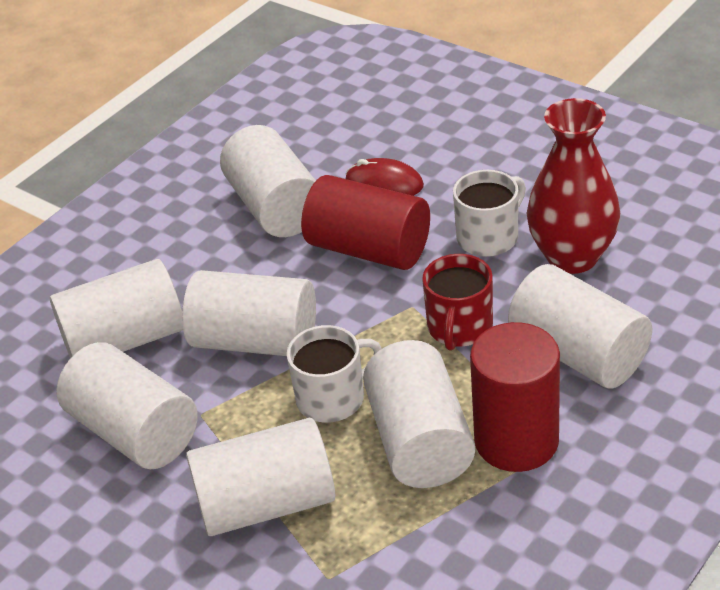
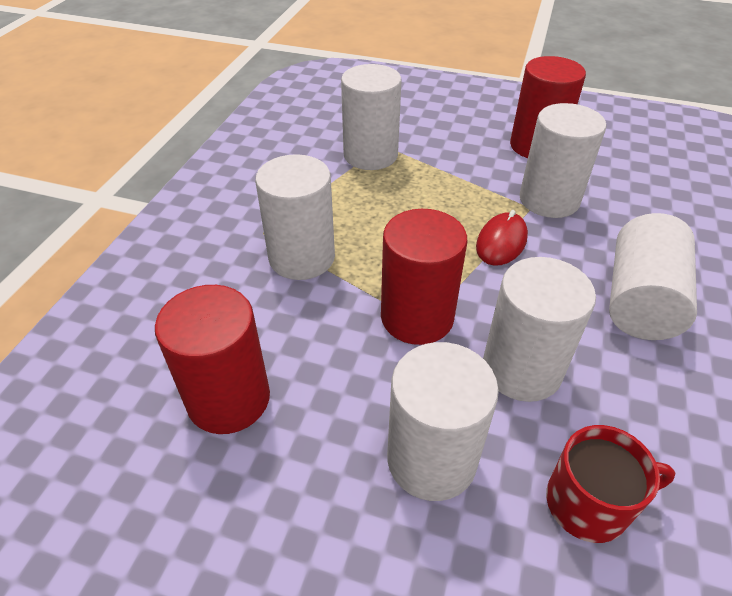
red cylinder: [301,175,430,270] [470,322,560,472] = 2 -> [155,285,270,434] [381,209,468,345] [510,56,586,158] = 3
red vase: [527,98,620,274] = 1 -> none = 0
white cylinder: [50,259,183,358] [56,342,198,469] [182,270,316,356] [186,418,335,536] [220,125,316,237] [363,340,475,488] [508,264,652,389] = 7 -> [255,154,335,280] [341,64,402,170] [387,342,499,501] [483,257,596,402] [519,103,606,218] [609,213,697,340] = 6
white mug: [287,325,382,423] [453,170,526,257] = 2 -> none = 0

